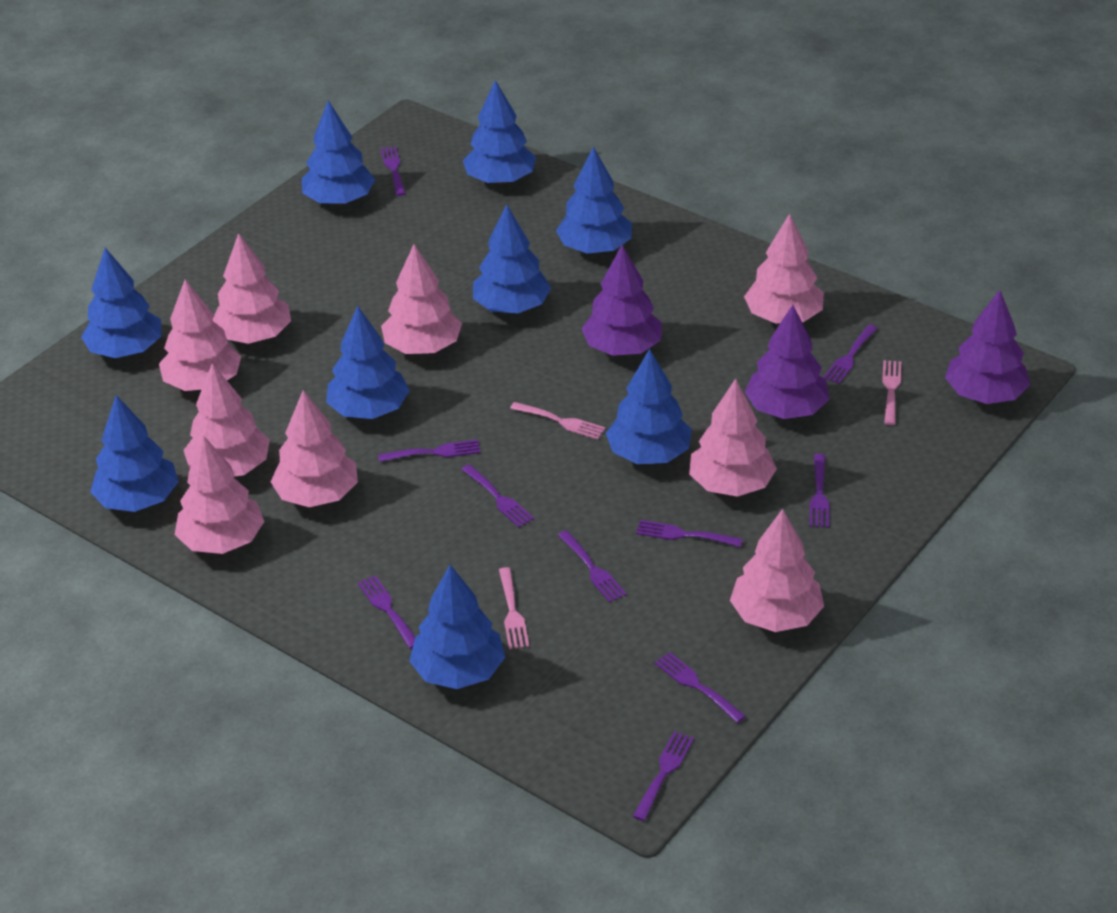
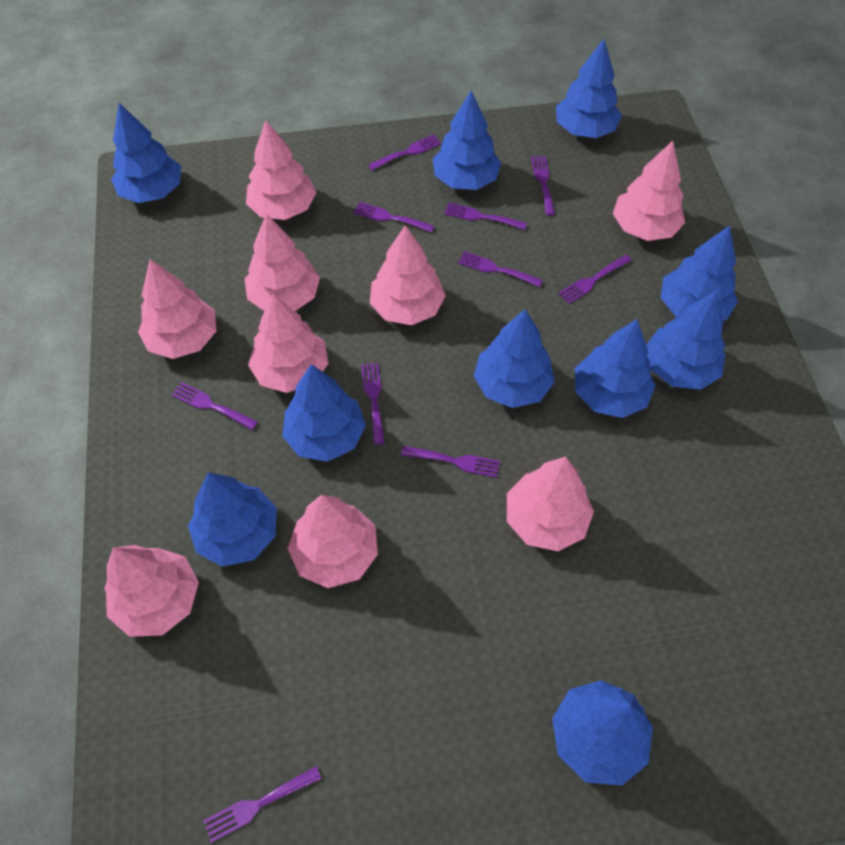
blue tree: [81,248,162,358] [90,395,179,512] [302,100,375,205] [326,306,410,419] [409,565,505,689] [463,80,536,185] [473,205,551,313] [556,146,632,254] [606,349,692,464] = 9 -> [111,103,181,203] [188,472,277,567] [282,364,366,462] [433,91,501,190] [474,309,555,408] [552,680,653,786] [556,39,622,138] [575,319,655,418] [646,291,726,390] [661,225,738,321] = 10
pink fork: [499,567,529,649] [510,402,606,440] [882,360,901,425] = 3 -> none = 0
purple tree: [581,245,662,356] [745,305,829,419] [945,290,1030,404] = 3 -> none = 0

